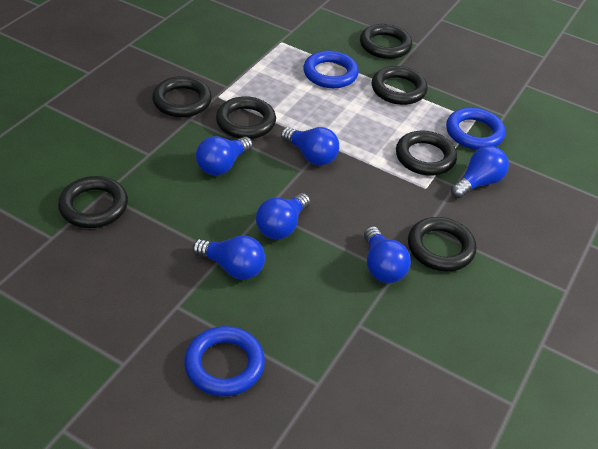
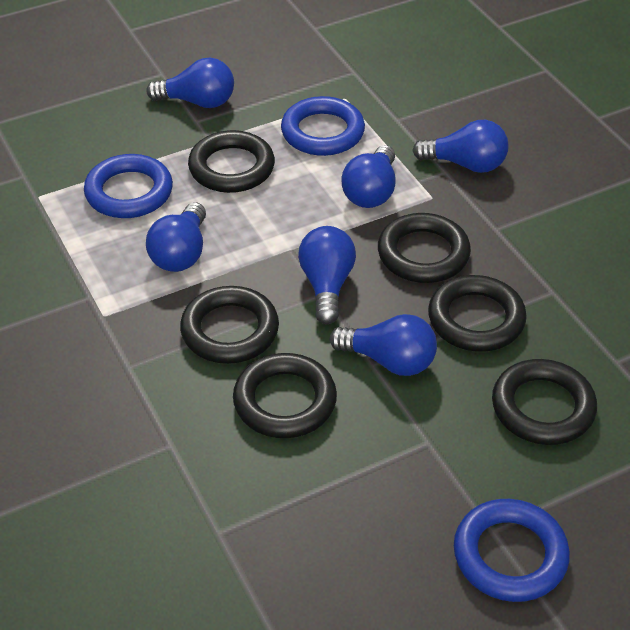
black ring: [58,176,128,228] [152,76,212,117] [216,96,276,139] [360,24,412,59] [372,66,428,105] [396,130,457,176] [408,217,477,271] = 7 -> [180,286,279,364] [188,130,275,193] [233,353,337,438] [378,213,471,283] [428,275,527,352] [492,359,597,445] = 6

